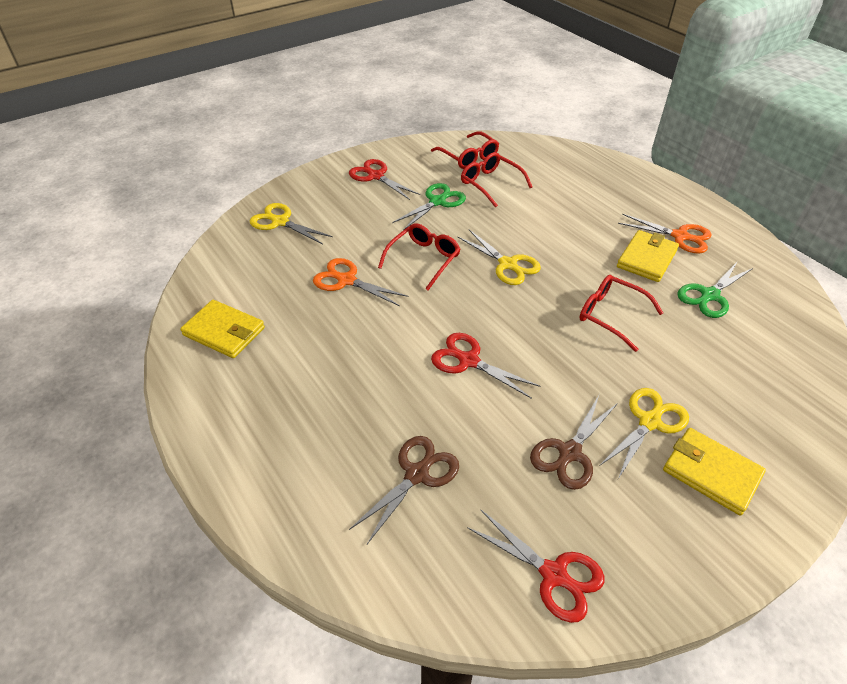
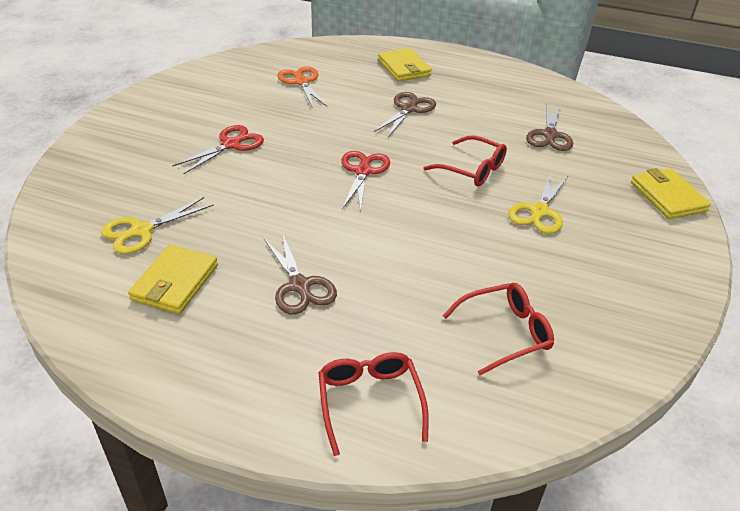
brown scissors: [349,436,459,544] [530,396,618,490] = 2 -> [264,233,337,314] [374,92,436,137] [526,104,573,151] = 3
green scissors: [392,183,466,230] [677,262,753,318] = 2 -> none = 0
orange scissors: [313,258,408,306] [618,214,712,254] = 2 -> [277,66,327,108] = 1
red glasses: [378,223,461,290] [431,131,499,169] [461,152,532,208] [579,275,663,352] = 4 -> [318,352,429,456] [423,135,507,186] [442,283,554,375] = 3
red scissors: [349,159,420,200] [431,333,541,399] [467,509,605,623] = 3 -> [173,125,264,174] [341,151,390,213] = 2
yellow scissors: [250,203,333,244] [458,230,541,285] [599,388,689,479] = 3 -> [101,197,214,254] [509,174,569,234] = 2

